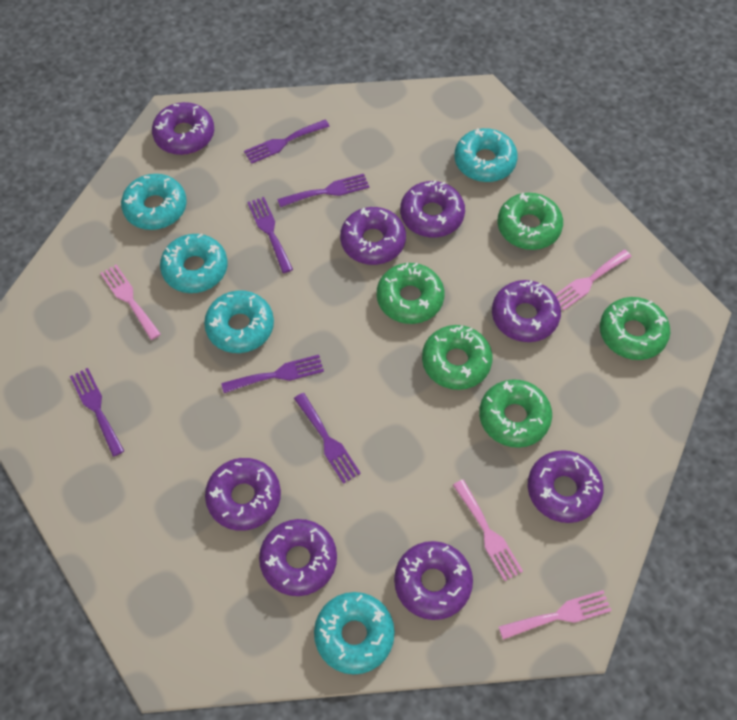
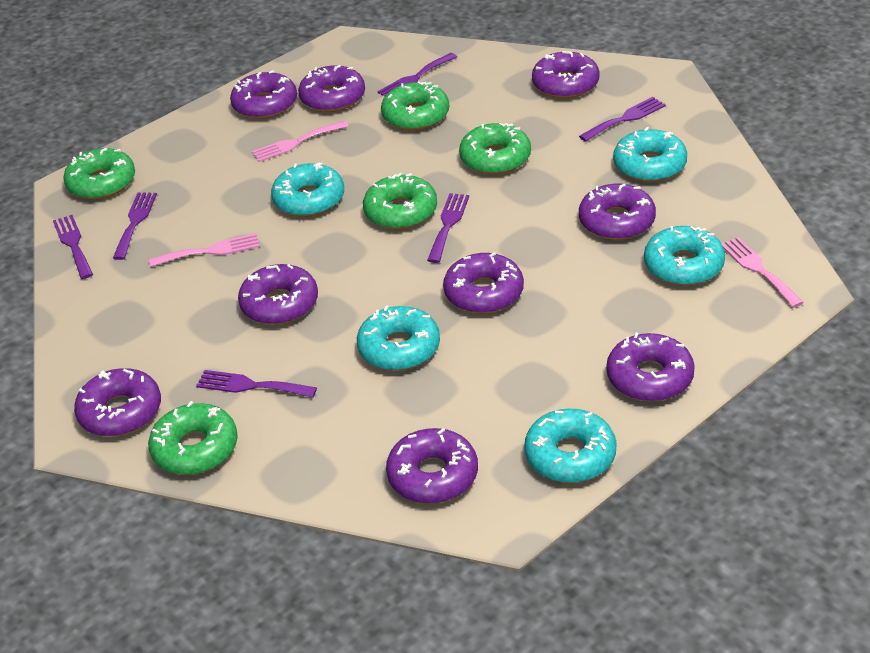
pink fork: [100,265,161,340] [453,479,523,581] [499,590,612,640] [555,249,632,311] = 4 -> [149,233,260,267] [252,121,349,162] [721,237,804,308] = 3
purple donut: [152,102,214,155] [205,458,281,531] [259,519,337,596] [340,207,406,265] [394,541,473,620] [400,180,465,237] [492,280,561,342] [528,450,603,523] = 8 -> [74,368,161,436] [230,70,297,119] [238,264,318,325] [298,65,365,112] [386,428,478,504] [443,252,524,313] [532,51,600,98] [579,184,656,240] [606,332,695,401] = 9

